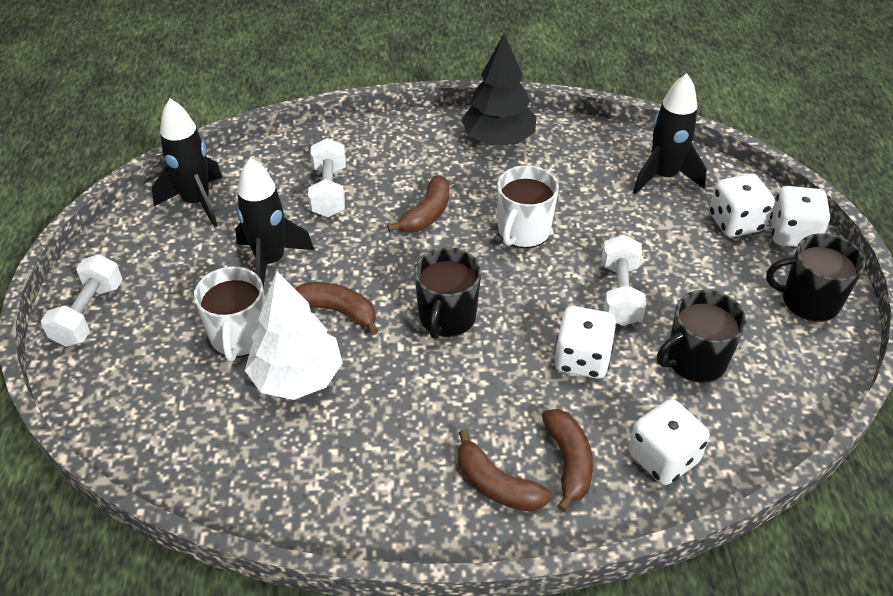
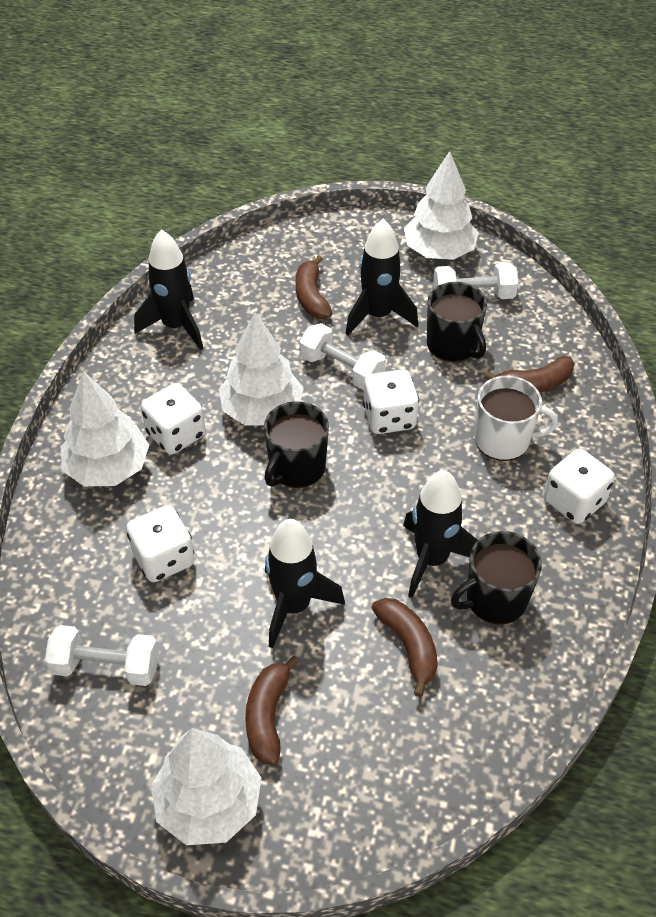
black rocket: [152,98,223,227] [235,157,314,288] [633,73,707,195] = 3 -> [134,229,203,350] [265,519,345,648] [346,219,418,335] [403,470,478,598] = 4
black tree: [461,34,536,145] = 1 -> none = 0
white mug: [194,266,265,361] [497,165,559,248] = 2 -> [475,376,558,461] = 1
white tree: [245,271,343,400] = 1 -> [61,371,149,486] [151,728,261,845] [219,312,304,426] [404,151,479,260] = 4

